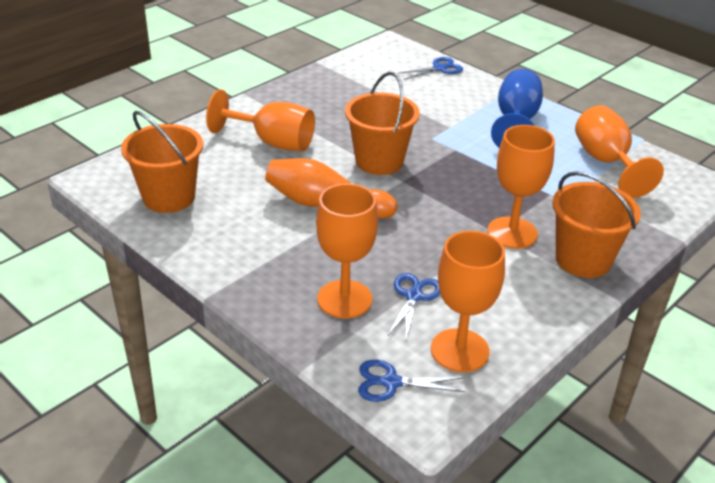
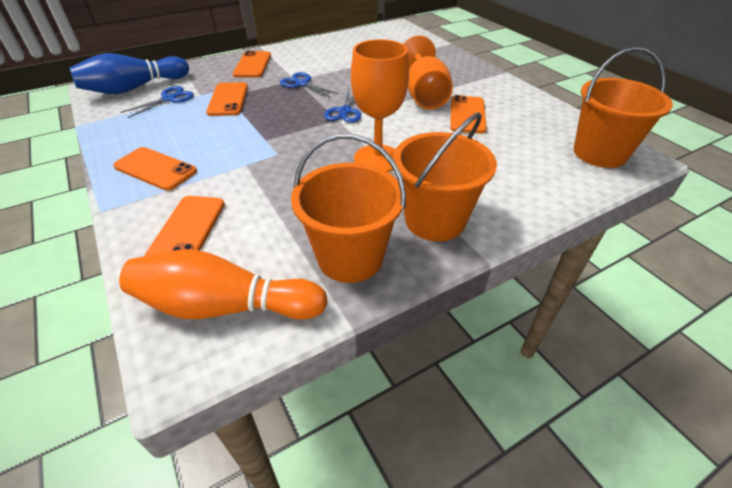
blue bowling pin: none = 0 -> [69,53,189,94] = 1
blue goblet: [491,69,543,148] = 1 -> none = 0
orange goblet: [206,89,315,152] [316,183,378,319] [431,231,505,372] [487,125,555,249] [575,105,664,198] = 5 -> [351,39,409,172] [403,36,453,110] = 2
orange phone: none = 0 -> [113,147,197,191] [145,196,225,256] [206,82,248,116] [233,51,271,78] [450,95,487,134] = 5

